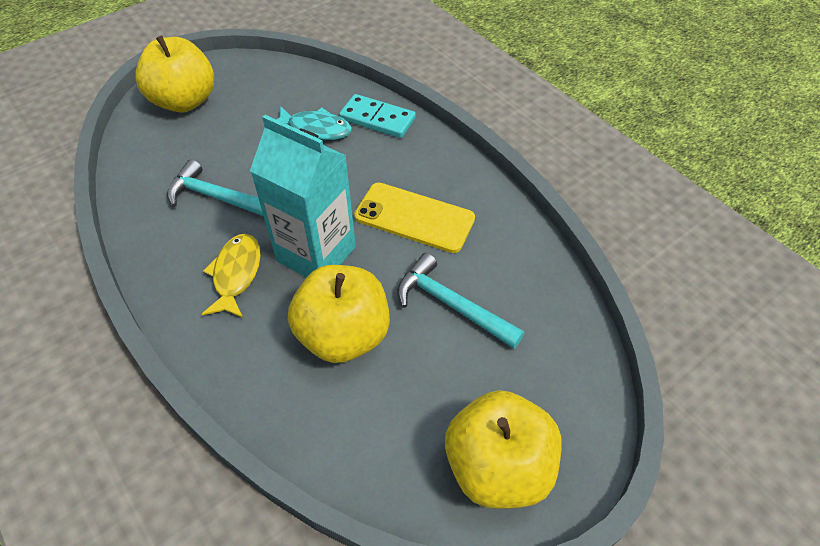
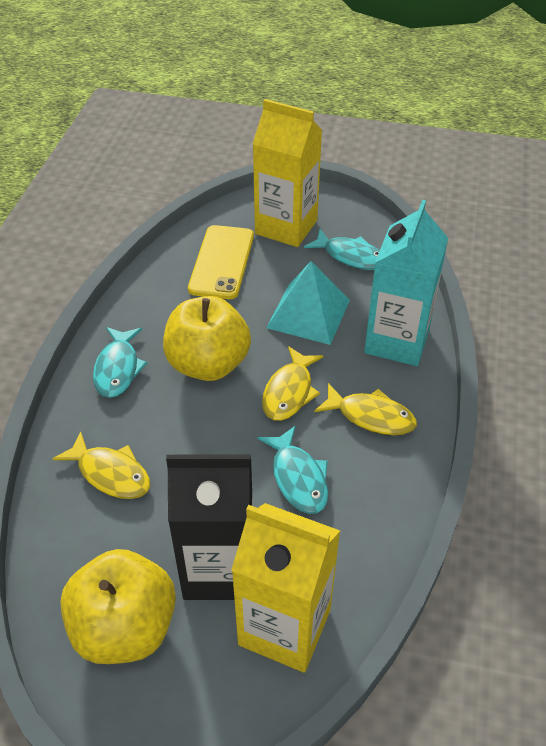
black carton: none = 0 -> [166,455,253,600] = 1
turquoise domino: [339,94,416,138] = 1 -> none = 0
turquoise fish: [277,106,352,140] = 1 -> [93,327,148,398] [258,426,328,514] [304,229,380,270] = 3
turquoise hammer: [167,159,264,217] [397,253,524,349] = 2 -> none = 0
turquoise pyramid: none = 0 -> [266,261,350,345] = 1
yellow apple: [135,36,214,113] [288,265,390,363] [445,390,562,509] = 3 -> [60,549,176,664] [163,296,251,381] = 2
yellow carton: none = 0 -> [232,503,340,673] [253,99,322,247] = 2
yellow fish: [202,234,261,318] = 1 -> [53,431,150,499] [262,346,323,421] [314,383,417,435] = 3

